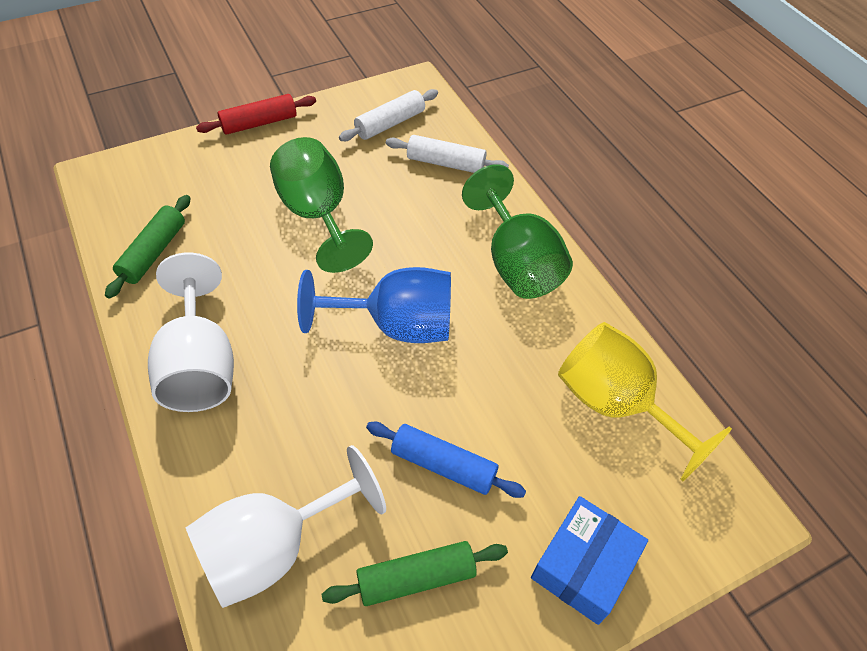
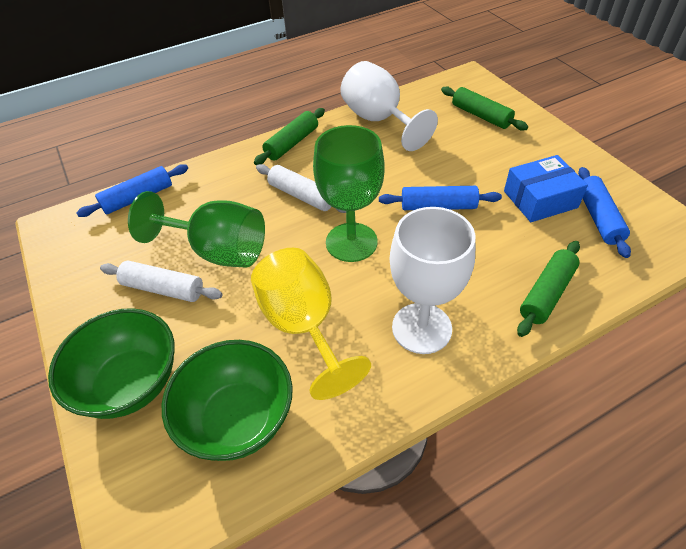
blue goblet: [297,267,451,343] = 1 -> none = 0
blue rolling pin: [366,422,526,498] = 1 -> [76,164,188,217] [379,186,502,210] [578,167,631,258] = 3
green bowl: none = 0 -> [48,308,175,419] [162,340,293,461] = 2
green rolling pin: [105,195,190,299] [322,541,508,606] = 2 -> [254,108,325,165] [441,86,528,131] [517,241,580,337] = 3
red rolling pin: [196,94,316,135] = 1 -> none = 0

